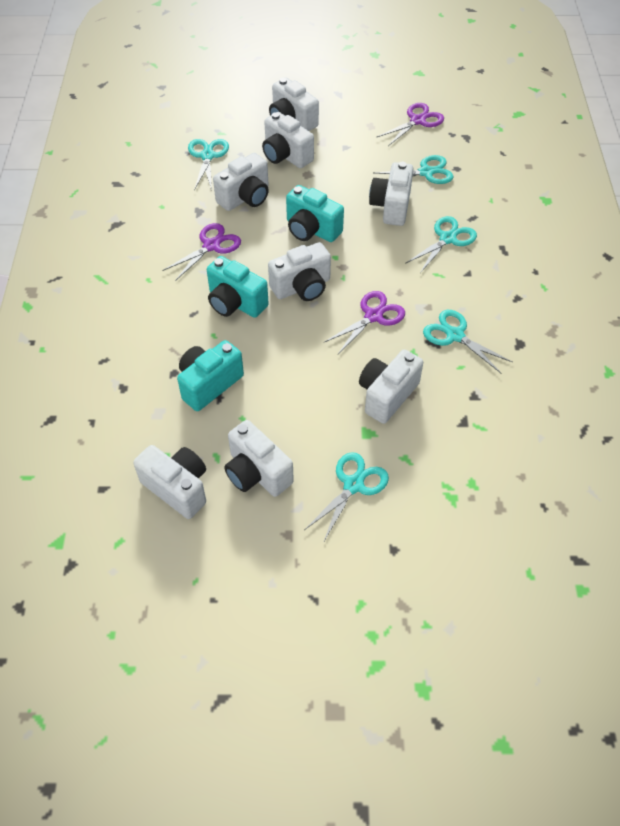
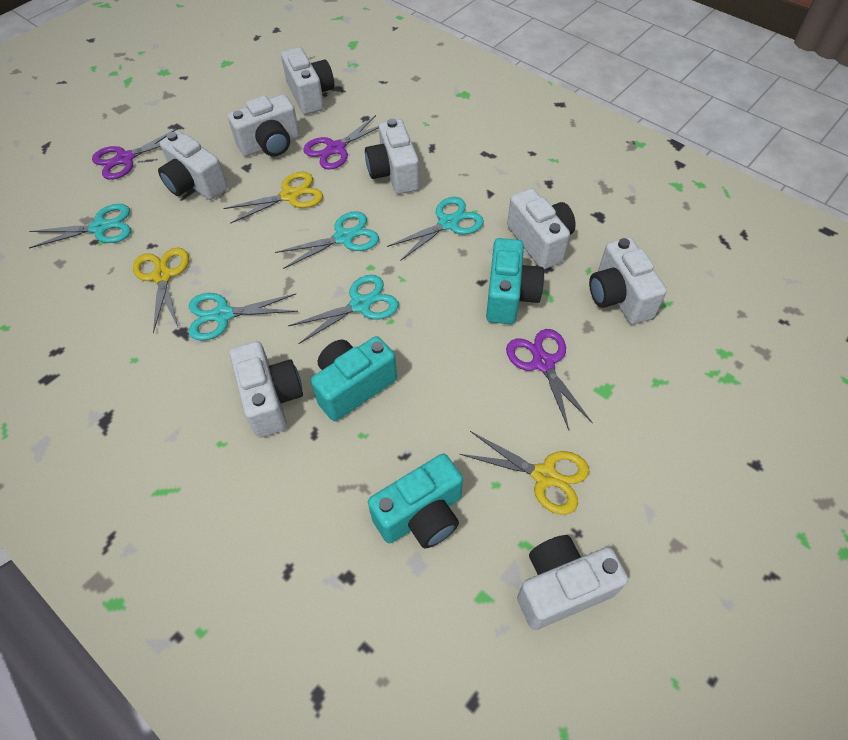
yellow scissors: none = 0 -> [133,247,189,333] [223,172,323,224] [460,431,589,515] = 3

